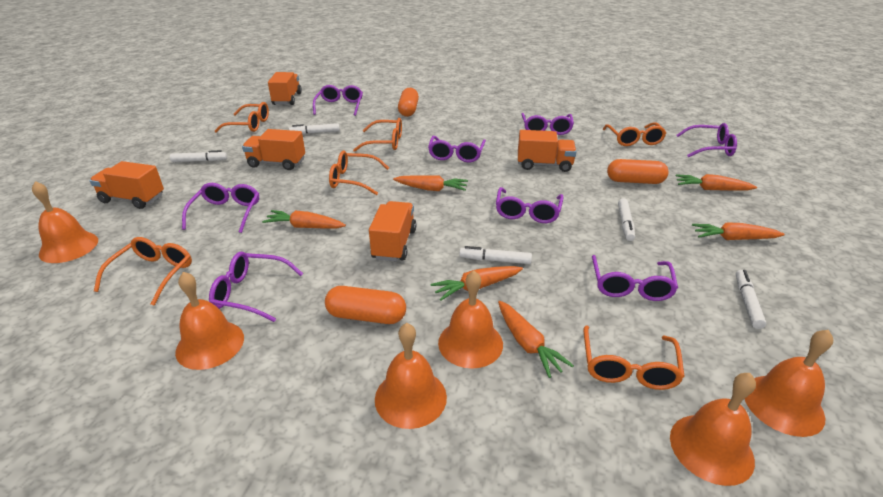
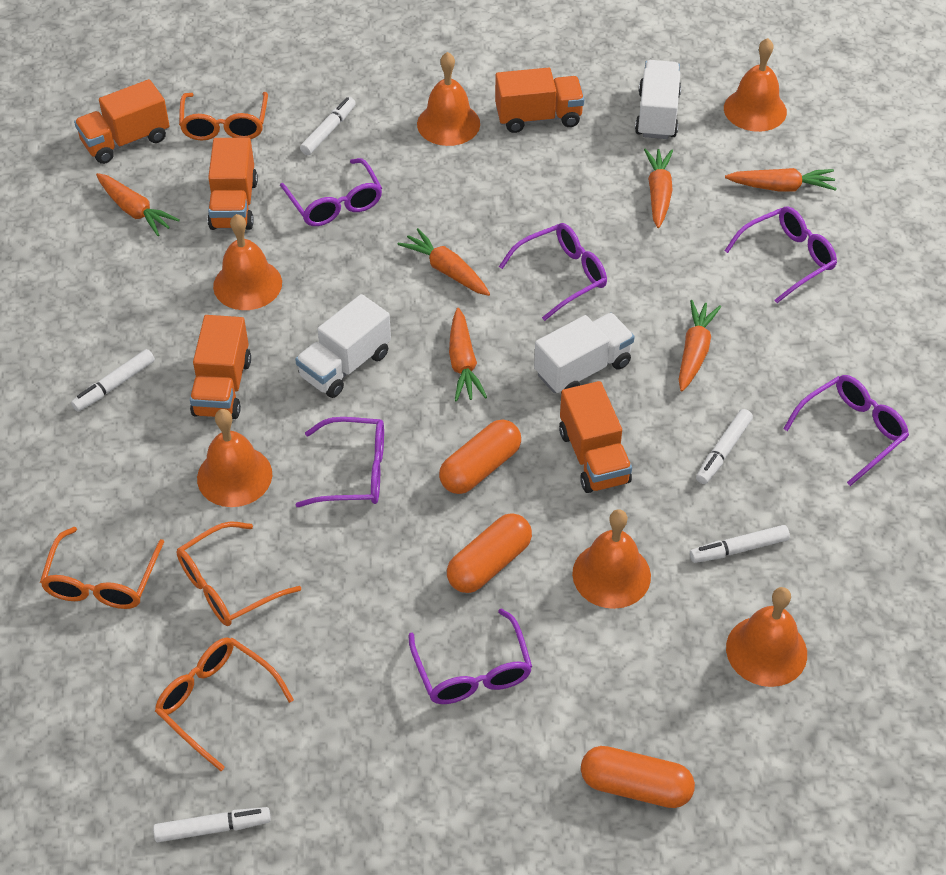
orange glasses: [94,237,192,306] [215,102,269,133] [329,151,389,195] [353,118,402,152] [584,325,685,390] [603,123,666,146] = 6 -> [40,527,164,609] [155,637,294,771] [176,521,301,626] [179,92,268,141] = 4
purple glasses: [182,183,259,233] [209,252,303,322] [313,85,363,116] [428,136,486,163] [496,187,564,223] [521,113,574,135] [592,255,678,301] [676,123,737,157] = 8 -> [280,158,382,226] [296,417,384,507] [408,608,532,704] [499,223,607,321] [724,207,837,303] [783,375,909,486] = 6
white truck: none = 0 -> [295,294,391,398] [534,313,635,393] [635,60,681,139] = 3

